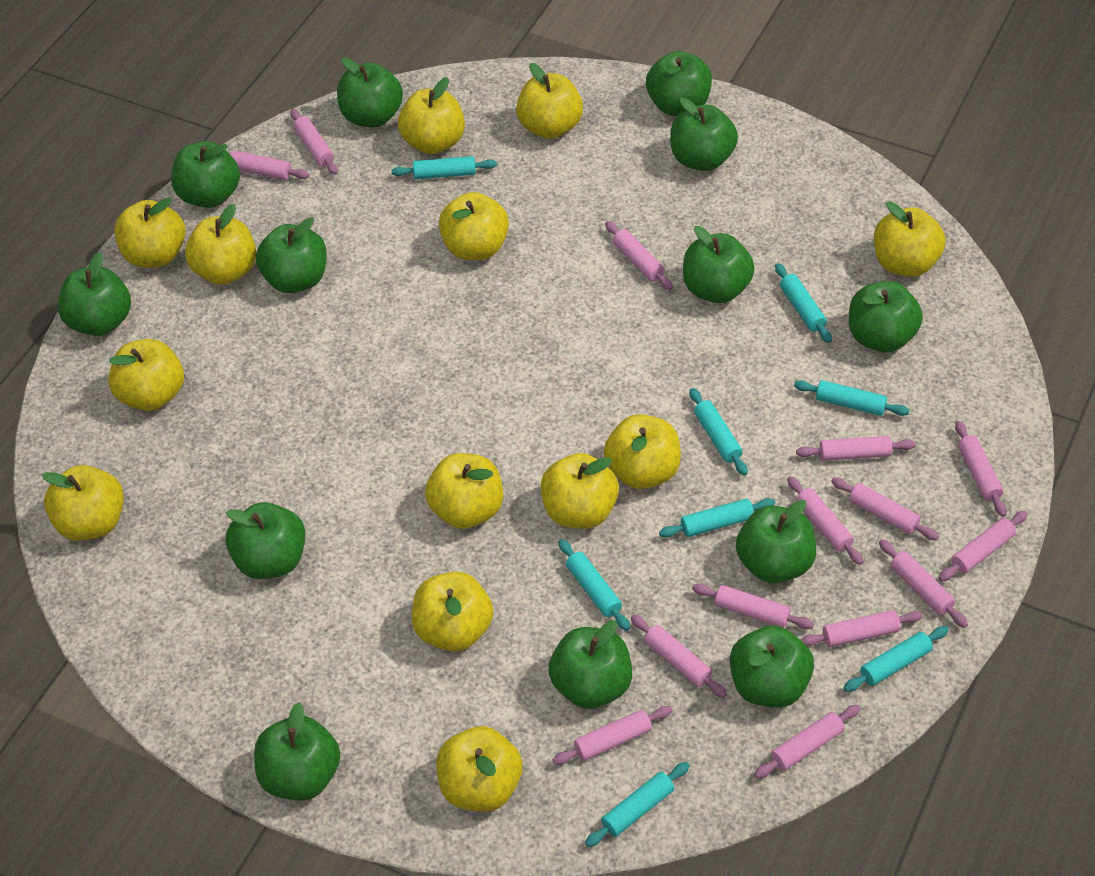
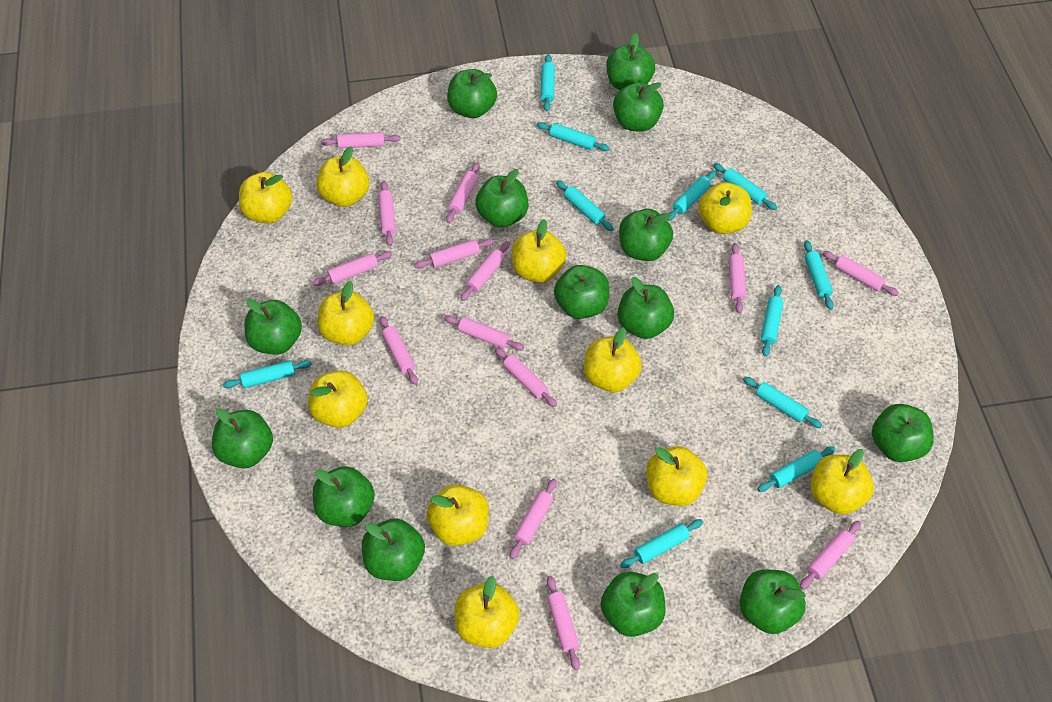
green apple: [57,252,131,336] [171,141,240,208] [226,502,306,579] [254,703,340,800] [256,217,327,293] [337,58,403,128] [549,620,632,709] [646,51,712,116] [670,98,738,171] [683,226,755,303] [730,626,814,707] [736,500,816,584] [849,281,923,352] = 13 -> [212,408,273,468] [244,299,302,355] [313,466,375,527] [362,518,425,581] [447,69,497,118] [475,169,528,227] [554,265,609,319] [601,572,666,637] [606,33,655,90] [613,82,664,132] [618,277,674,339] [619,209,673,261] [740,570,806,634] [872,404,934,462] = 14
turquoise rolling pin: [391,156,497,179] [558,539,630,631] [585,762,690,847] [659,498,775,538] [689,388,748,476] [775,263,832,343] [794,380,910,416] [844,626,949,692] = 8 -> [223,360,312,388] [536,122,610,151] [540,54,555,111] [556,180,613,231] [620,519,703,568] [667,170,717,221] [713,163,777,210] [743,377,822,428] [758,446,835,492] [761,285,783,357] [804,240,834,310] = 11
yellow apple: [42,465,124,541] [109,339,184,411] [114,197,185,268] [185,204,256,285] [398,77,465,154] [412,572,493,651] [425,453,503,529] [436,726,523,812] [439,192,509,260] [516,63,583,139] [541,453,619,529] [604,414,681,489] [874,201,946,277] = 13 -> [239,172,292,223] [308,370,368,428] [316,146,369,207] [318,281,374,346] [427,484,489,546] [455,575,520,648] [512,219,566,283] [584,328,642,392] [646,446,707,506] [698,182,752,234] [811,449,874,514] = 11

